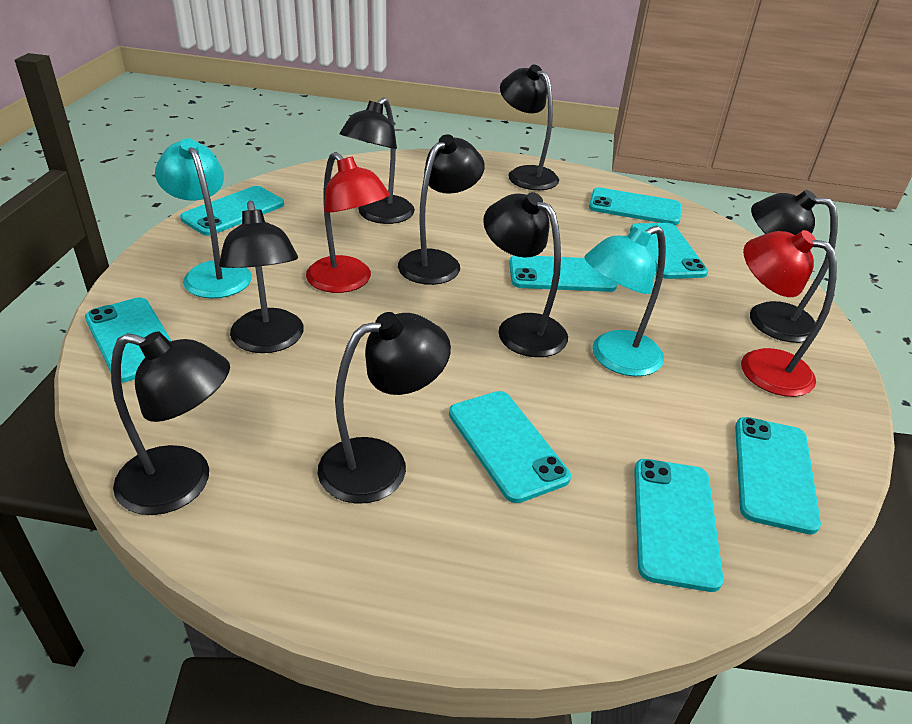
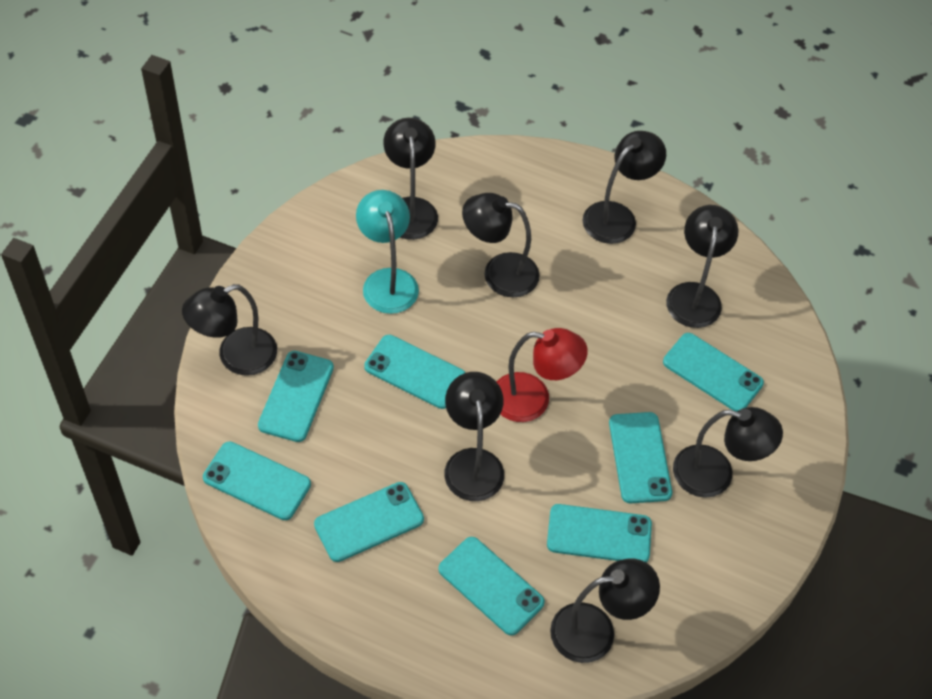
red lamp: [306,152,390,293] [741,230,837,397] = 2 -> [497,328,588,422] = 1
turquoise lamp: [155,138,252,298] [585,226,666,377] = 2 -> [356,190,419,314] = 1

